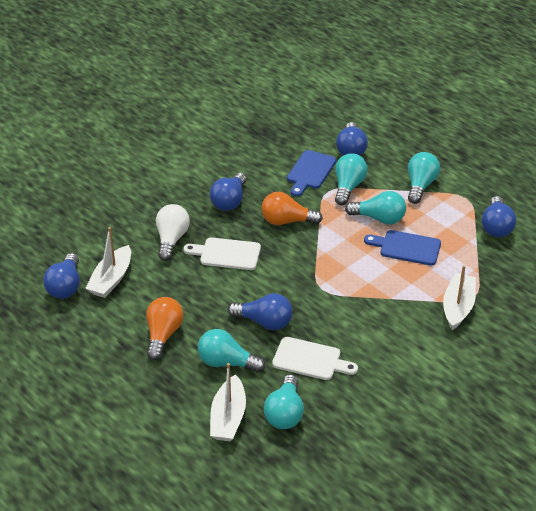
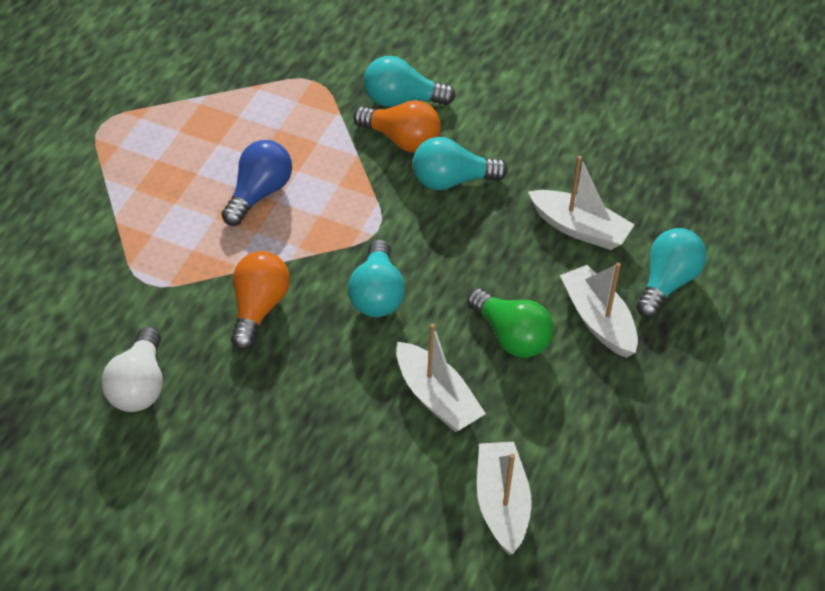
blue cutting board: [287,150,336,196] [364,230,441,266] = 2 -> none = 0
blue light bulb: [43,253,80,299] [210,173,246,211] [228,293,292,330] [336,122,368,156] [482,196,516,237] = 5 -> [222,140,292,226] = 1
green light bulb: none = 0 -> [467,288,554,358] = 1
turquoise light bulb: [198,329,265,373] [264,375,304,429] [335,153,368,205] [345,191,406,225] [408,152,440,204] = 5 -> [348,239,405,317] [364,56,456,107] [413,137,508,190] [636,228,707,318] = 4
white boat: [85,227,131,298] [210,363,246,441] [443,265,476,330] = 3 -> [396,323,486,432] [477,442,532,555] [528,156,635,250] [560,263,638,358] = 4
white cutting board: [183,237,261,270] [272,337,358,380] = 2 -> none = 0

